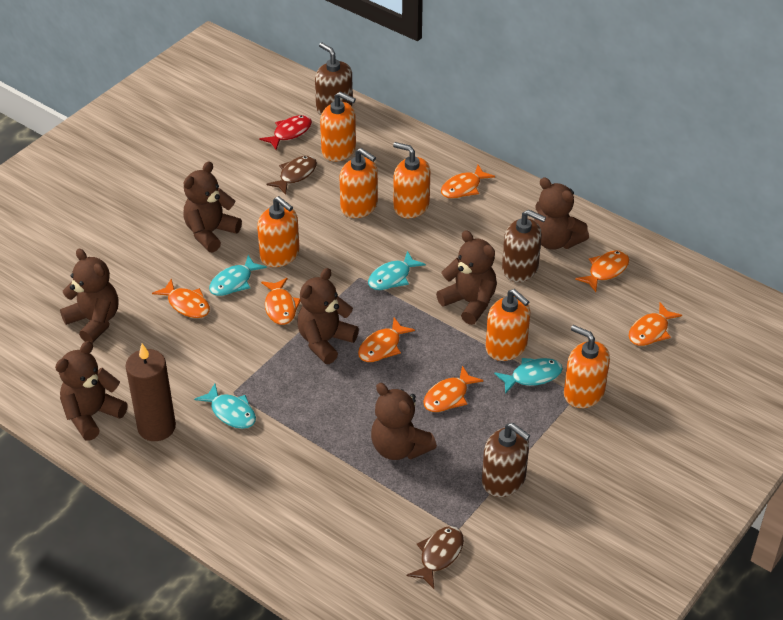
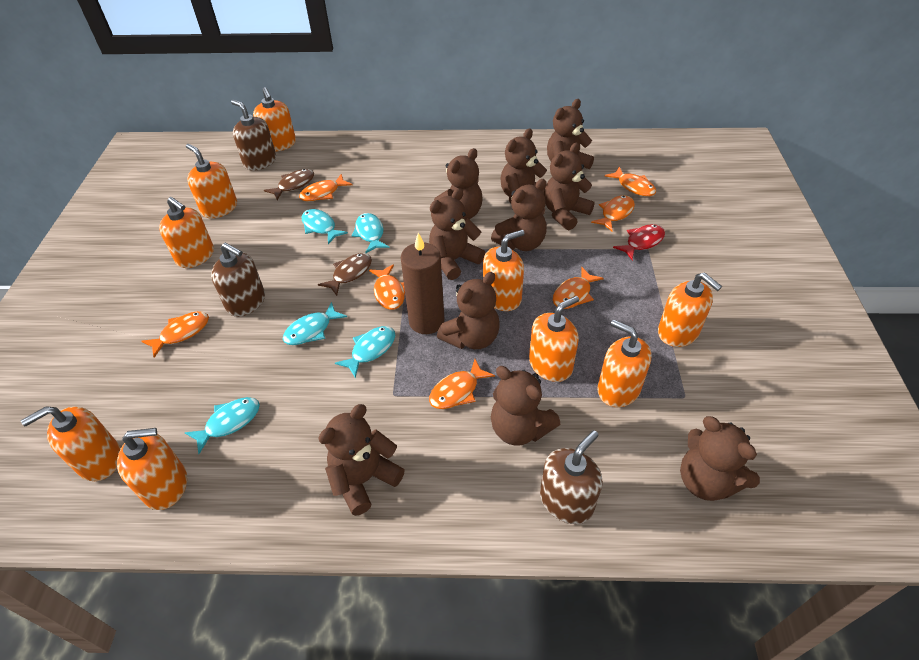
brown teddy bear: [55,341,128,441] [60,249,118,343] [184,161,242,253] [297,268,359,364] [371,383,437,460] [436,230,497,325] [534,177,589,250] = 7 -> [318,404,405,516] [429,188,485,280] [434,148,483,219] [437,272,500,349] [491,179,547,251] [491,366,560,446] [500,128,547,203] [544,143,595,230] [547,99,594,169] [680,416,760,501] = 10
orange soap dispenser: [257,196,300,267] [320,92,356,162] [340,148,378,218] [393,142,430,218] [486,289,530,361] [564,325,610,408] = 6 -> [21,406,120,481] [117,428,187,510] [159,197,214,268] [186,144,237,218] [253,87,296,152] [483,230,524,311] [529,296,579,382] [597,319,652,407] [658,272,722,347] = 9
turquoise fish: [194,384,256,429] [209,255,267,296] [368,251,426,290] [494,358,563,394] = 4 -> [185,397,260,454] [283,302,347,345] [302,209,348,244] [335,326,395,378] [352,213,390,253] = 5

